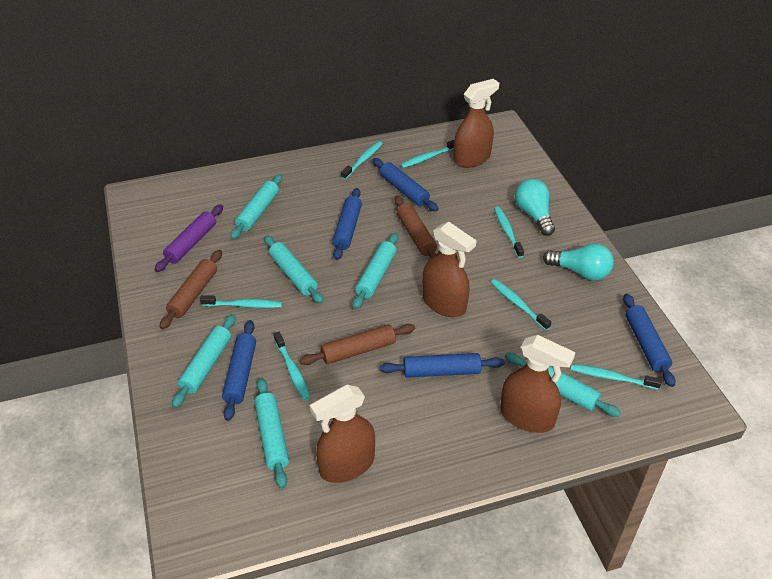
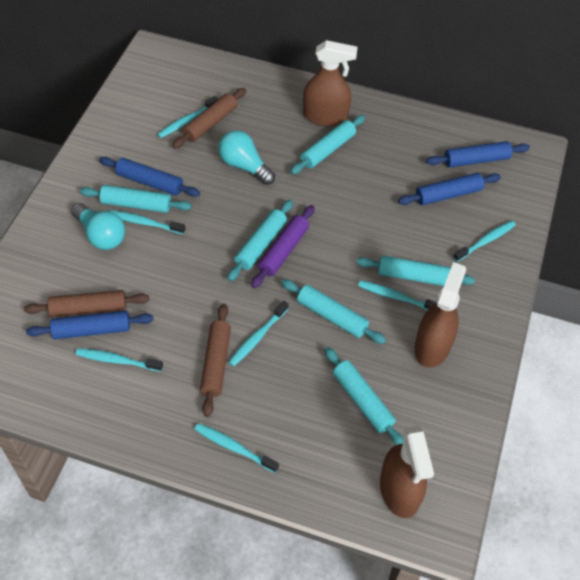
blue rolling pin: [222,320,256,421] [332,188,362,260] [372,158,438,211] [380,353,504,377] [623,293,675,387] = 5 -> [26,310,153,340] [99,157,200,197] [398,173,501,205] [426,141,530,167] = 4
brown spray bottle: [310,385,375,483] [422,222,476,317] [454,79,499,168] [500,335,575,433] = 4 -> [303,40,358,126] [380,426,434,518] [414,262,466,368] = 3

